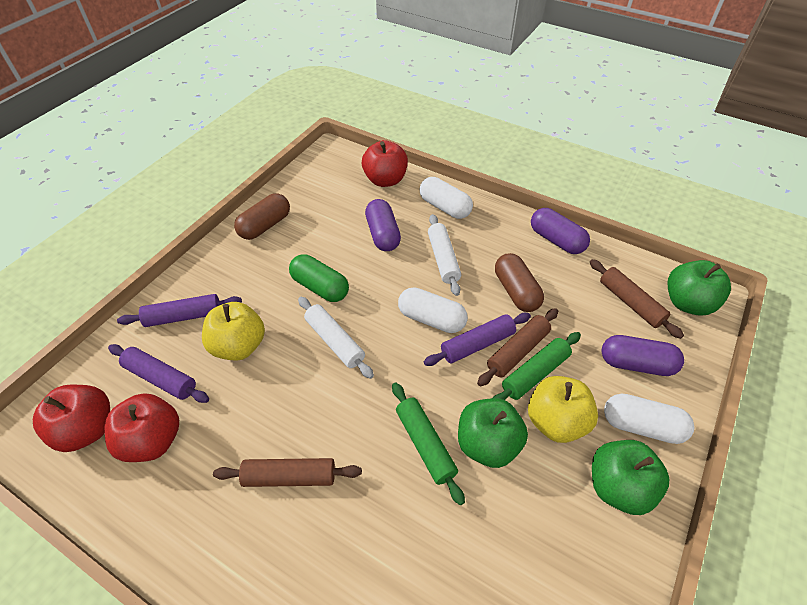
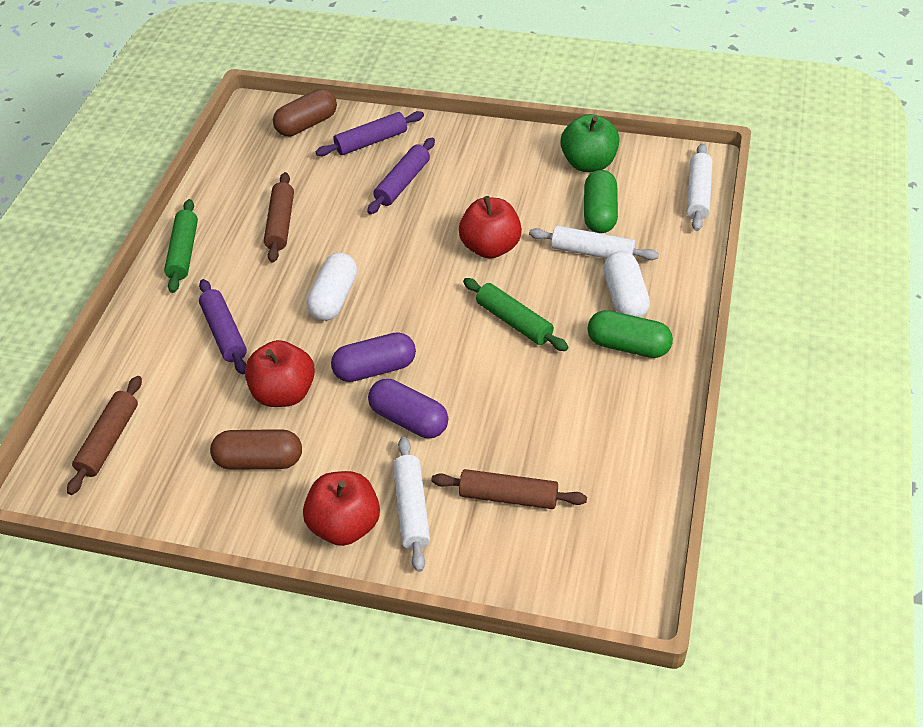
green apple: [458,398,528,468] [592,440,669,515] [668,260,731,315] = 3 -> [561,114,620,172] = 1
green capsule: [289,254,349,302] = 1 -> [584,170,618,233] [587,310,673,358] = 2
purple capsule: [365,199,401,251] [531,208,590,254] [602,335,684,376] = 3 -> [331,332,416,382] [368,379,448,438] = 2
white capsule: [398,287,468,333] [420,177,473,219] [604,394,694,444] = 3 -> [307,253,357,321] [603,251,650,318] = 2
white rolling pin: [298,297,374,379] [428,214,461,296] = 2 -> [393,437,430,572] [529,226,659,260] [687,144,712,231] = 3
yellow apple: [202,302,265,361] [528,376,598,443] = 2 -> none = 0

